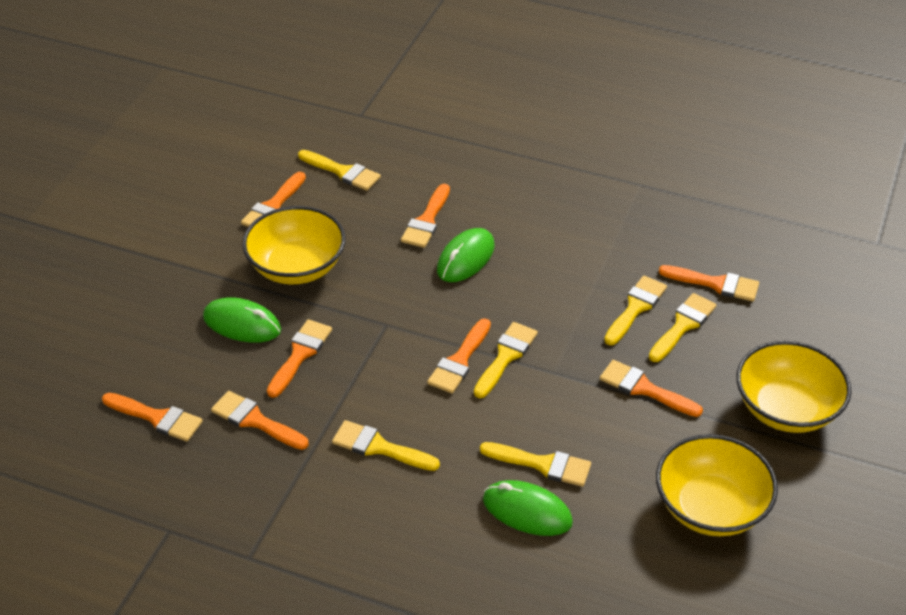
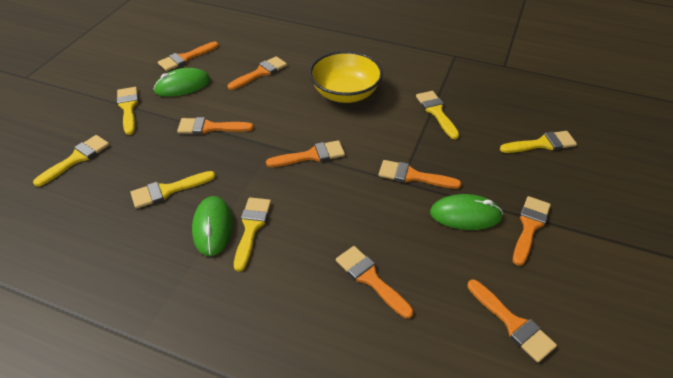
yellow bowl: [242,206,346,284] [656,434,778,536] [736,341,851,433] = 3 -> [309,51,383,103] = 1

